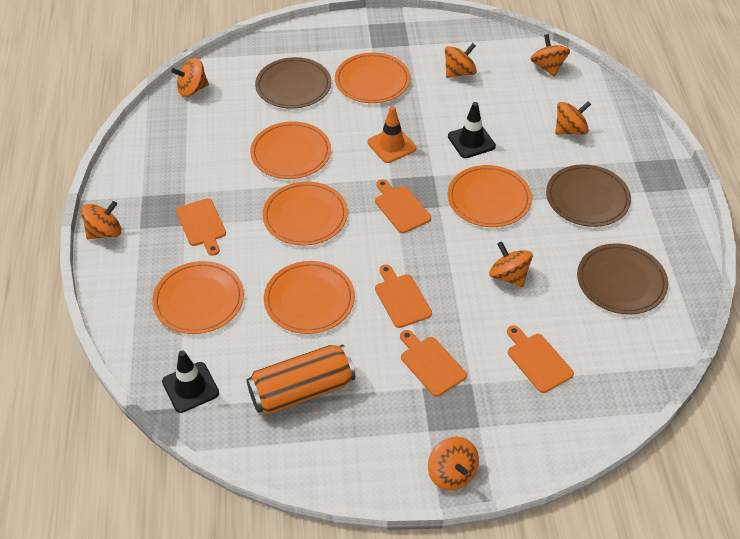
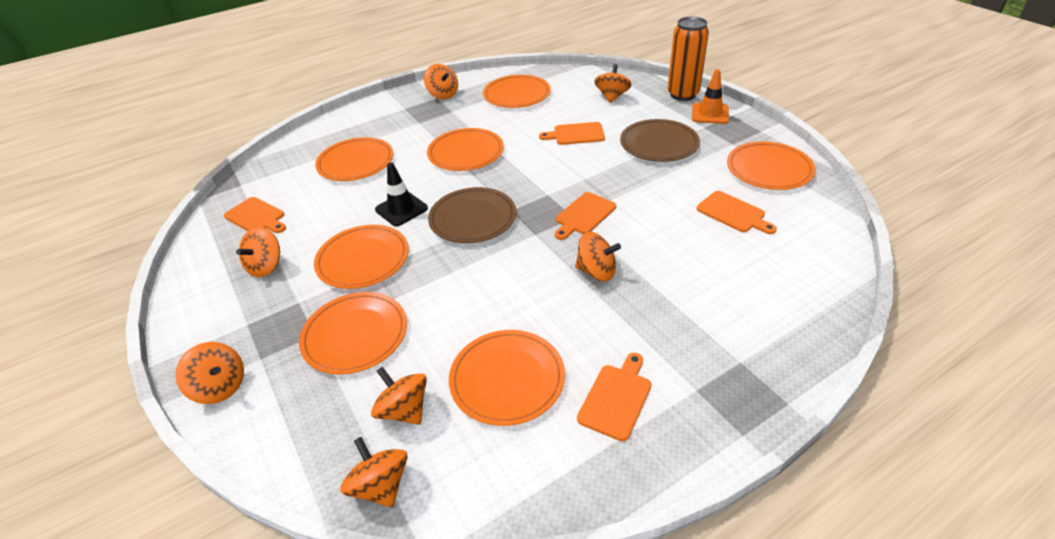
black traffic cone: [162,350,219,413] [448,102,496,158] = 2 -> [375,162,428,226] = 1
brown plate: [255,57,331,109] [546,164,631,227] [577,243,668,315] = 3 -> [428,187,516,243] [620,119,700,162] = 2
orange plate: [152,261,244,334] [250,121,331,179] [262,182,348,245] [264,261,355,334] [335,53,410,103] [448,165,532,227] = 6 -> [299,292,407,374] [314,225,409,289] [315,137,393,181] [427,128,504,171] [449,330,565,426] [483,75,551,108] [727,142,816,190] = 7

